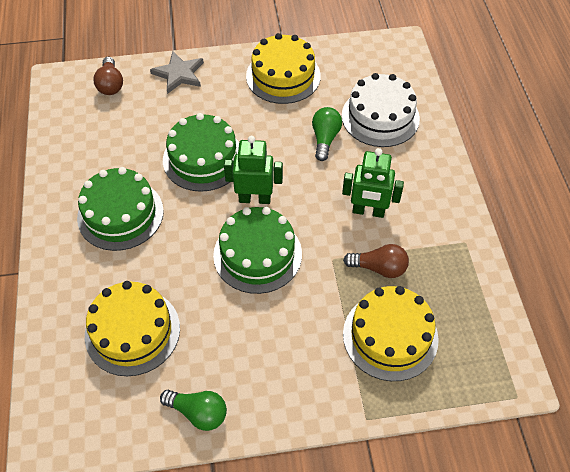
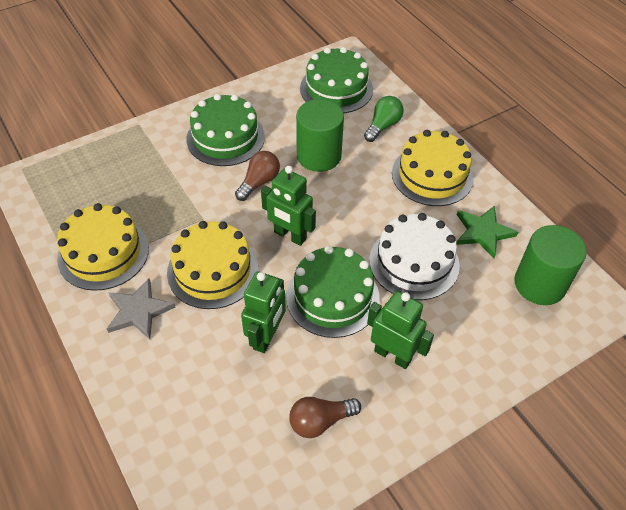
green cylinder: none = 0 -> [296,99,344,172] [514,225,587,305] = 2
green light bulb: [160,389,227,431] [312,107,342,161] = 2 -> [364,96,404,142] = 1
green robot: [224,136,283,204] [342,148,404,218] = 2 -> [241,271,286,353] [261,166,316,246] [367,291,434,369] = 3
green star: none = 0 -> [456,206,518,258] = 1

